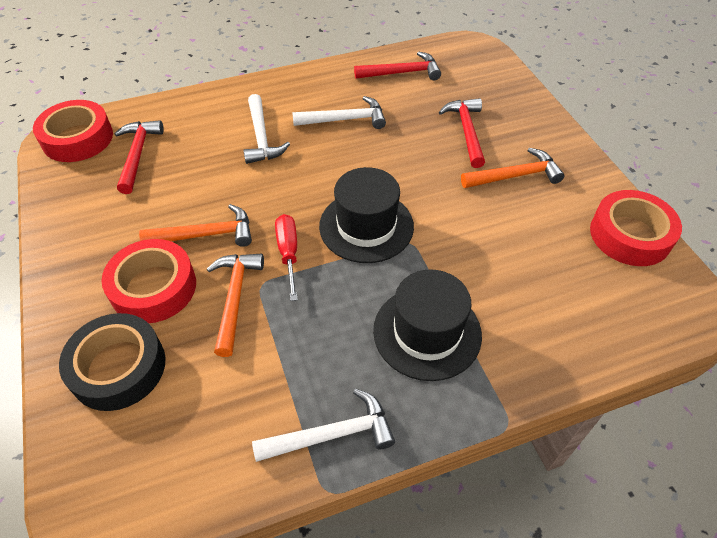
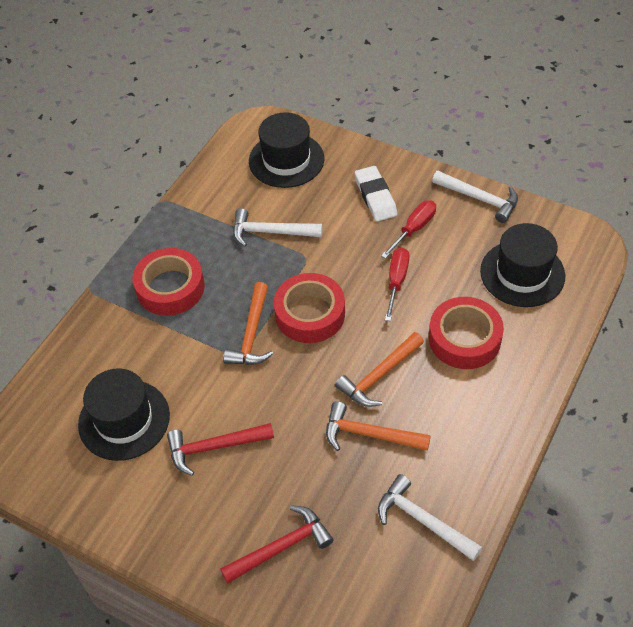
black hat: [319,167,414,263] [373,269,482,381] = 2 -> [78,368,170,461] [249,112,325,188] [480,223,565,307] = 3
black tape: [59,313,166,411] = 1 -> none = 0
red hammer: [114,120,164,194] [354,51,441,80] [439,98,485,168] = 3 -> [167,423,274,476] [220,505,333,584] = 2
red screwdriver: [275,214,298,301] = 1 -> [381,200,436,259] [385,247,410,321] = 2
white eraser: none = 0 -> [355,166,397,222] = 1

